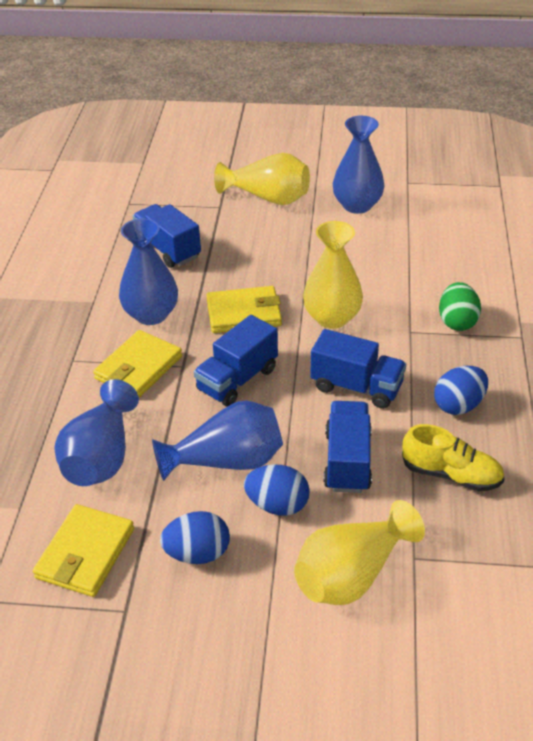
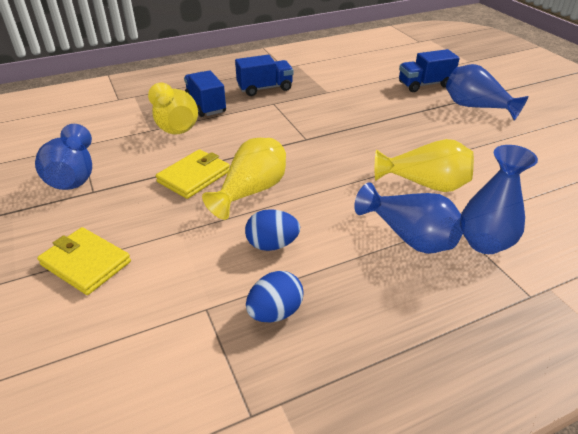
blue egg: [160,511,230,564] [244,464,310,516] [434,366,488,415] = 3 -> [245,209,300,251] [246,271,303,322] = 2
blue truck: [133,204,201,268] [194,315,278,407] [310,329,406,409] [324,401,372,493] = 4 -> [184,70,226,117] [235,55,293,96] [399,49,460,92] = 3
green egg: [439,282,481,331] = 1 -> none = 0
yellow shoe: [402,424,504,491] = 1 -> none = 0
yellow wallet: [33,504,134,597] [93,330,182,398] [206,286,282,333] = 3 -> [37,227,131,295] [156,149,230,199] = 2

